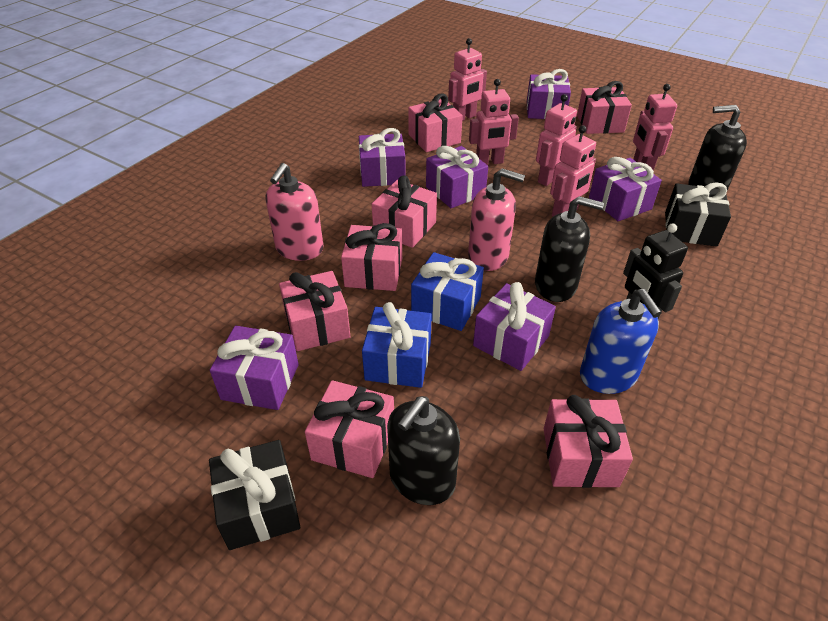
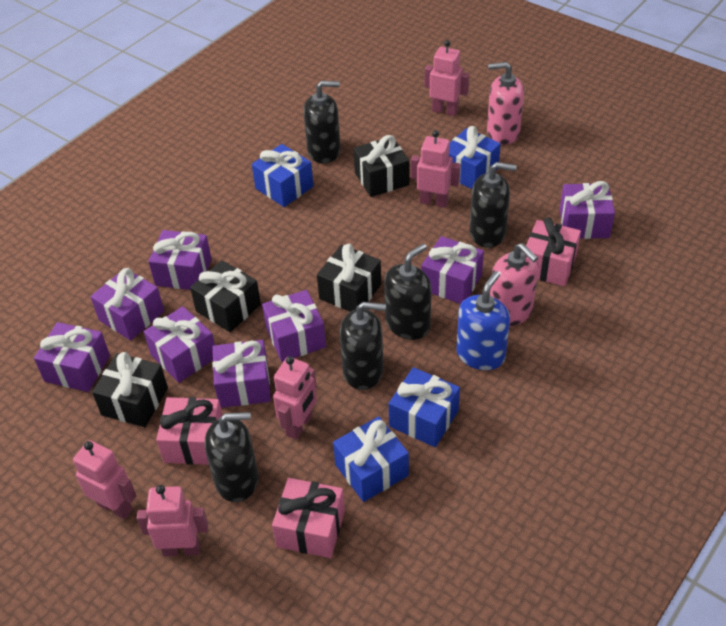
black gift: [209,440,300,550] [665,182,731,247] = 2 -> [92,352,168,427] [190,260,261,332] [317,244,381,312] [354,135,409,197] = 4
black robot: [623,223,688,319] = 1 -> none = 0
black soap dispenser: [387,396,460,505] [535,196,604,302] [689,105,747,190] = 3 -> [205,412,258,502] [304,81,340,163] [340,302,386,390] [384,244,432,340] [470,162,517,248] = 5
blue gift: [362,302,432,388] [411,252,484,331] = 2 -> [252,144,313,207] [333,417,409,502] [389,367,460,447] [449,126,501,189] = 4
pink gift: [279,271,351,351] [305,380,394,478] [341,223,402,291] [372,175,437,248] [408,93,463,152] [544,395,633,488] [577,81,632,134] = 7 -> [156,397,223,465] [272,478,345,558] [526,217,581,286] = 3
purple gift: [210,326,299,410] [359,128,406,187] [426,146,488,208] [473,282,556,371] [527,69,571,119] [589,157,662,221] = 6 -> [34,322,110,392] [91,268,164,341] [144,306,215,383] [148,230,212,290] [212,340,271,408] [262,290,326,362] [421,236,484,304] [560,181,615,239] = 8

